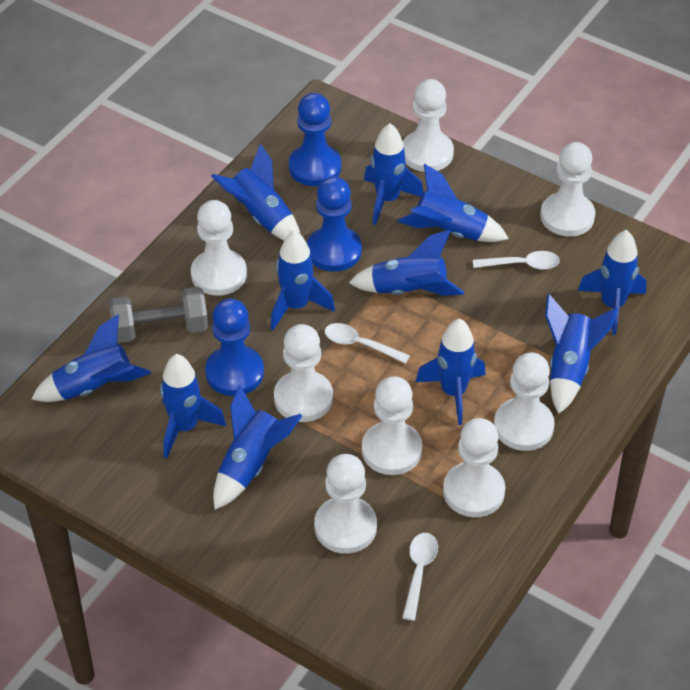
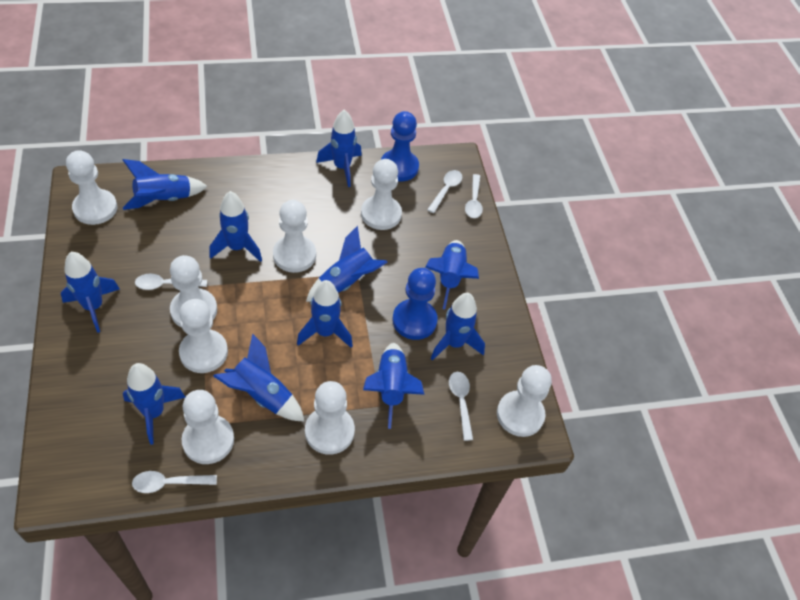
blue pawn: [205,299,264,396] [289,93,341,186] [307,176,362,272] = 3 -> [381,111,419,181] [393,268,438,340] = 2
grey dumbbell: [109,287,208,343] = 1 -> none = 0
white spoon: [325,323,410,364] [402,533,438,621] [473,251,560,270] = 3 -> [132,471,217,493] [135,274,207,290] [427,170,462,213] [449,372,473,441] [465,174,483,218] = 5

